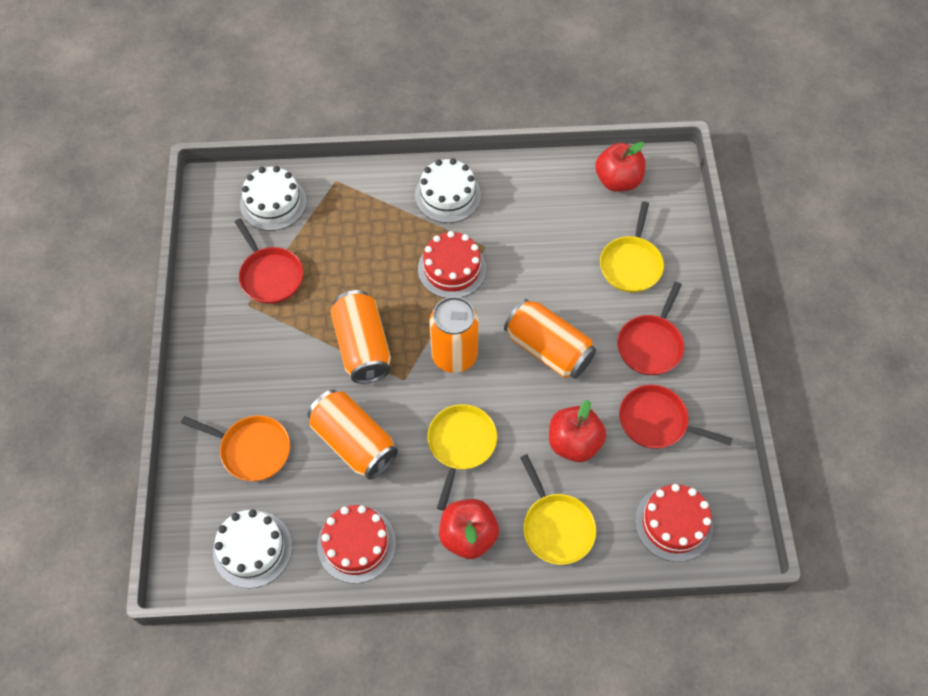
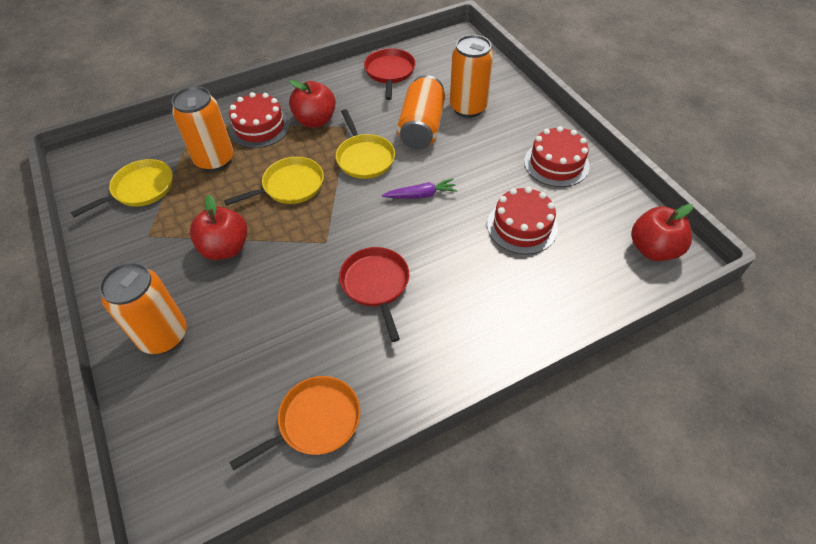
purple carrot: none = 0 -> [382,178,458,198] = 1
red pan: [235,218,303,304] [617,282,684,375] [619,384,733,449] = 3 -> [339,247,409,342] [364,48,416,100] = 2
white cake: [213,509,292,588] [240,166,307,231] [415,158,481,223] = 3 -> none = 0

